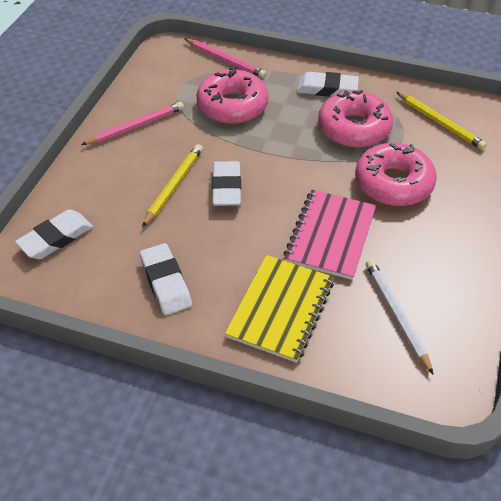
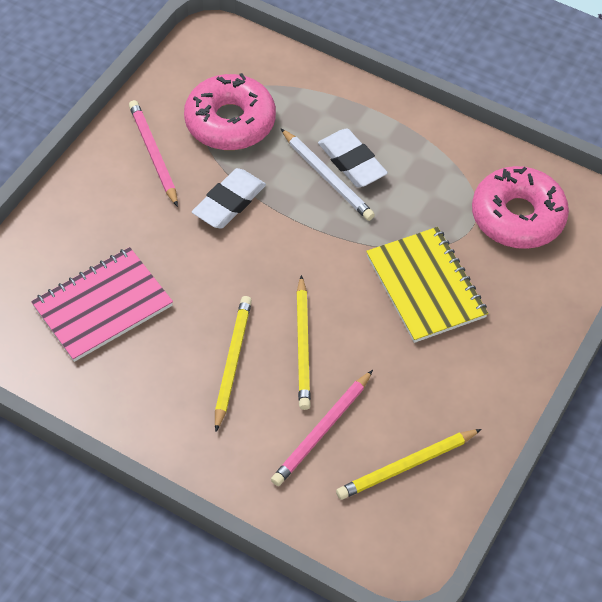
pink donut: [196,67,269,124] [318,90,393,148] [355,143,437,206] = 3 -> [184,73,276,150] [472,166,569,249] = 2
white eraser: [15,209,93,259] [140,243,192,315] [212,161,241,206] [297,72,359,97] = 4 -> [192,168,266,229] [318,128,388,187] = 2
yellow pencil: [142,144,203,227] [396,92,487,150] = 2 -> [215,296,252,432] [296,275,311,410] [336,429,482,500] = 3

